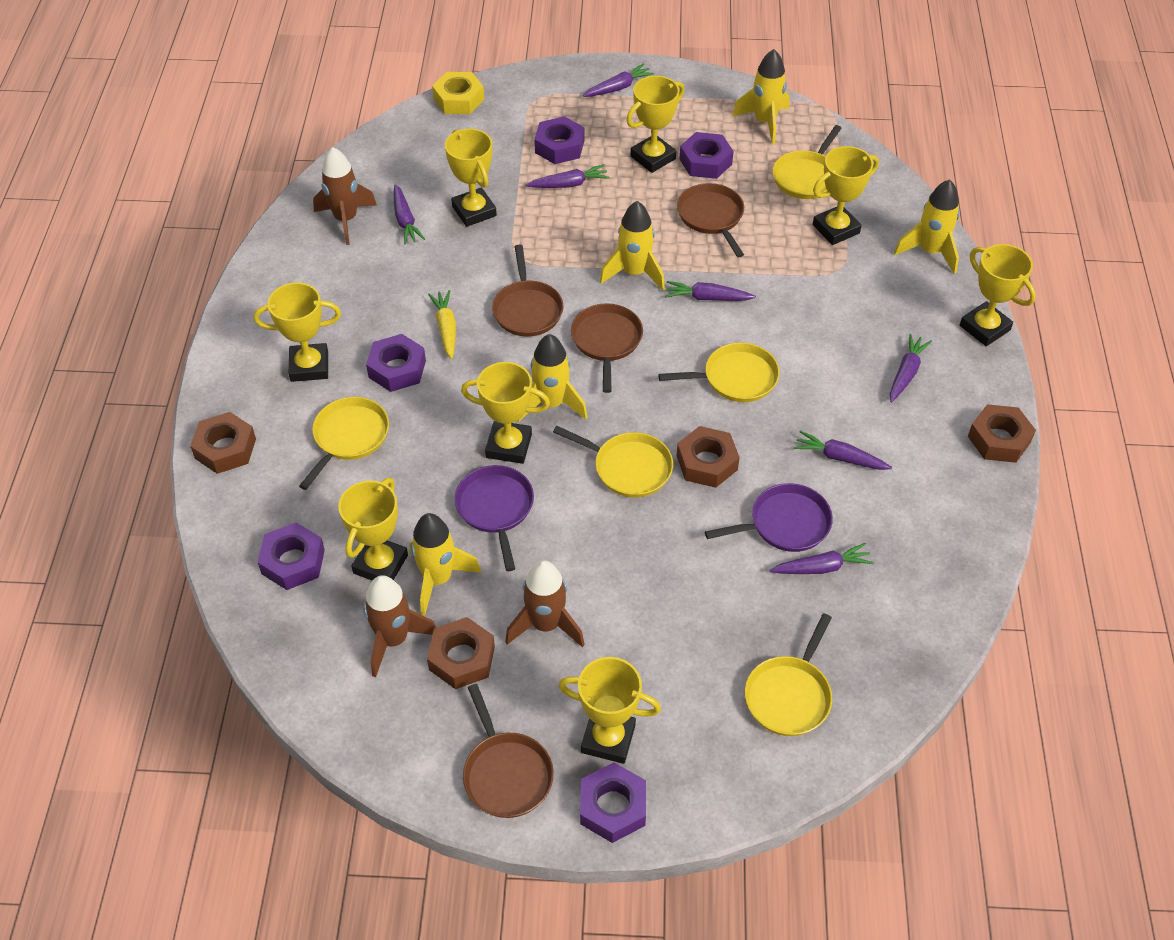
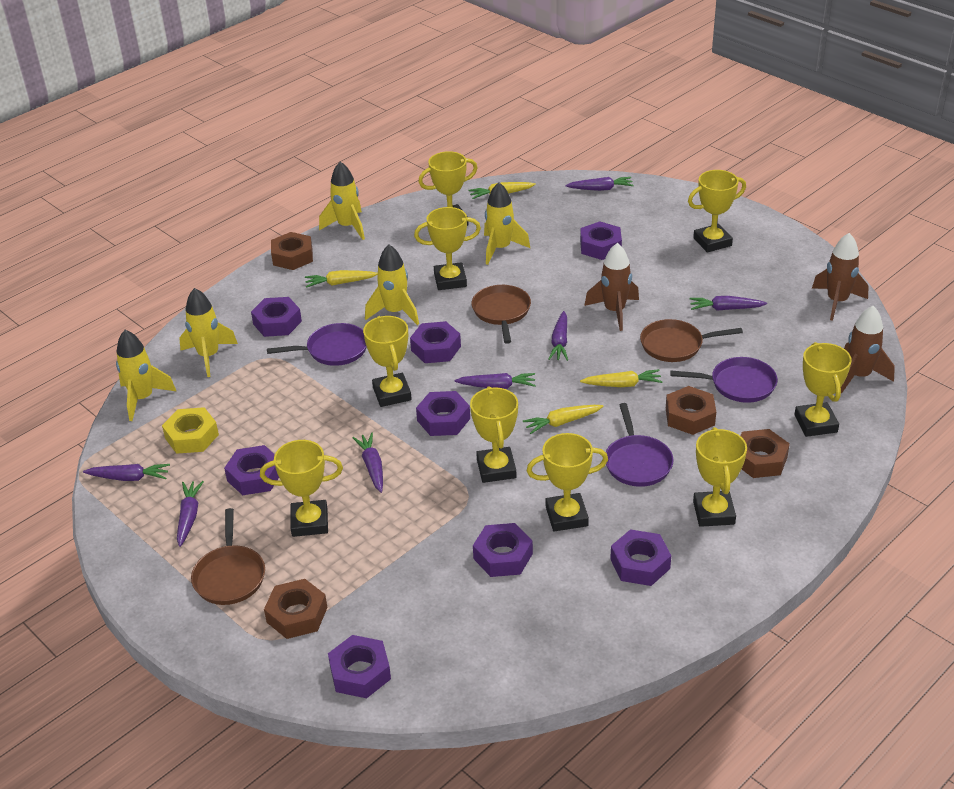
brown pan: [463,684,554,818] [492,245,564,337] [571,303,643,393] [677,183,744,257] = 4 -> [191,508,265,605] [472,285,531,344] [640,319,743,362] = 3
purple nut: [258,523,325,590] [366,334,426,392] [534,116,584,164] [580,762,646,843] [679,132,734,179] = 5 -> [224,445,279,495] [251,297,302,337] [328,635,391,698] [410,321,461,363] [416,391,470,436] [473,523,533,577] [580,221,622,260] [610,529,671,586] = 8
purple pan: [455,465,534,571] [705,483,833,552] = 2 -> [267,323,367,366] [606,403,673,487] [670,357,778,403] = 3
yellow carrot: [428,290,456,359] = 1 -> [305,270,378,288] [468,182,536,199] [523,405,604,434] [580,369,663,387] = 4
yellow pan: [299,397,389,490] [553,426,673,498] [658,343,780,402] [745,613,832,736] [773,125,842,199] = 5 -> none = 0
yellow trophy: [254,283,341,382] [338,478,408,581] [445,128,497,227] [461,362,550,464] [559,657,661,764] [626,76,684,173] [813,146,879,245] [960,244,1036,346] = 8 -> [260,440,343,537] [363,316,412,407] [414,207,481,290] [418,151,477,226] [470,386,518,483] [527,433,608,531] [688,170,746,253] [693,427,747,527] [794,342,852,437] = 9

